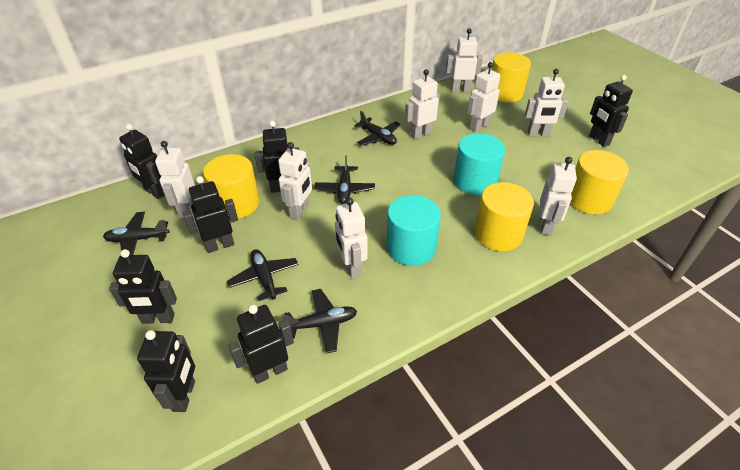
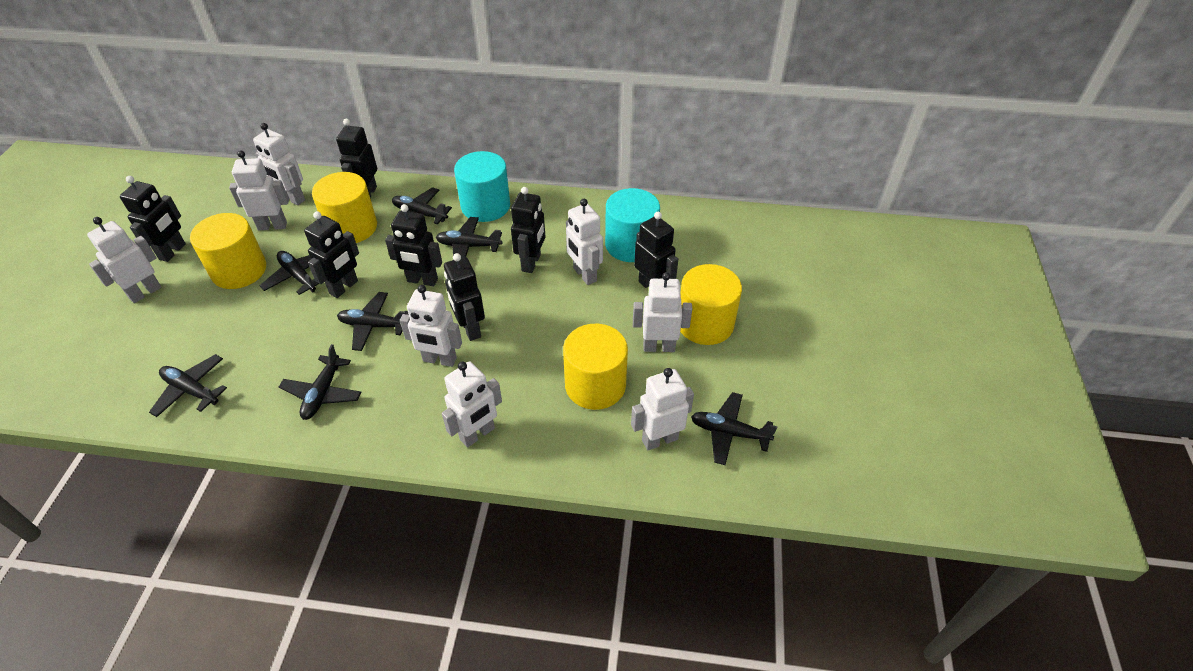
black plane: [103,212,169,255] [227,249,299,301] [282,289,357,353] [314,155,375,204] [354,111,400,146] = 5 -> [149,354,227,417] [259,251,319,295] [279,344,361,420] [337,292,409,351] [392,187,452,224] [436,217,502,258] [691,392,778,465] = 7

